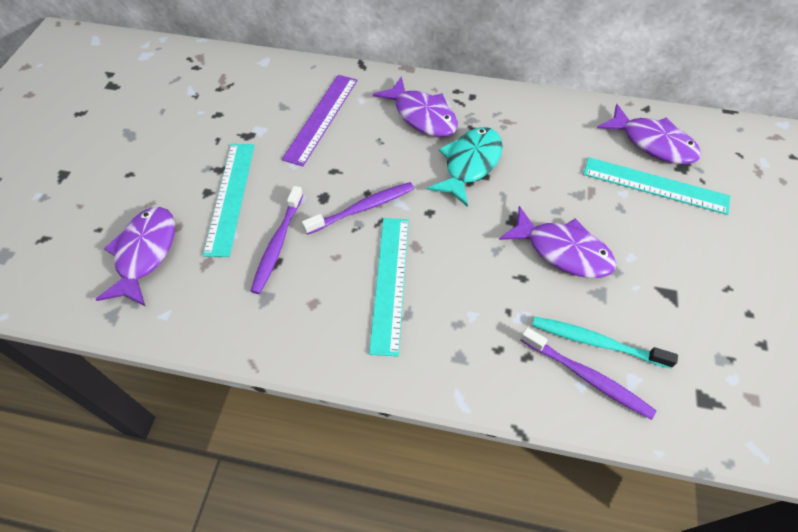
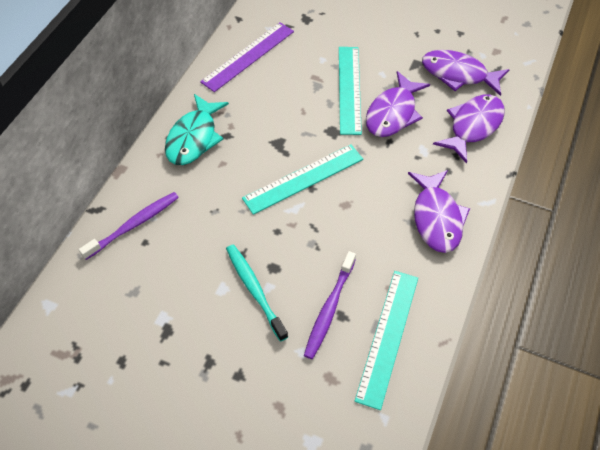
purple toothbrush: [251,186,303,294] [302,182,414,235] [521,327,656,420] = 3 -> [79,192,179,260] [304,251,356,359] = 2

